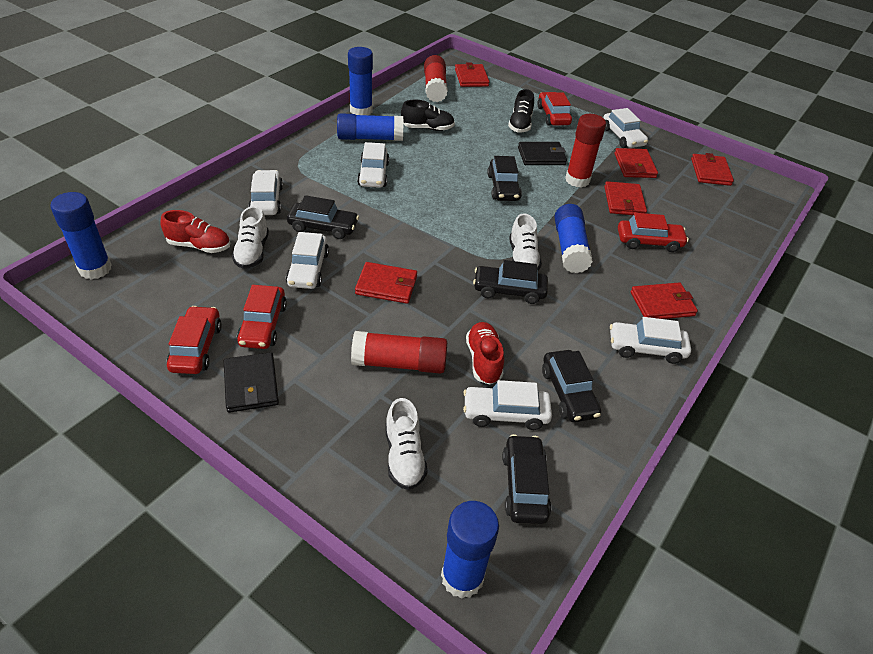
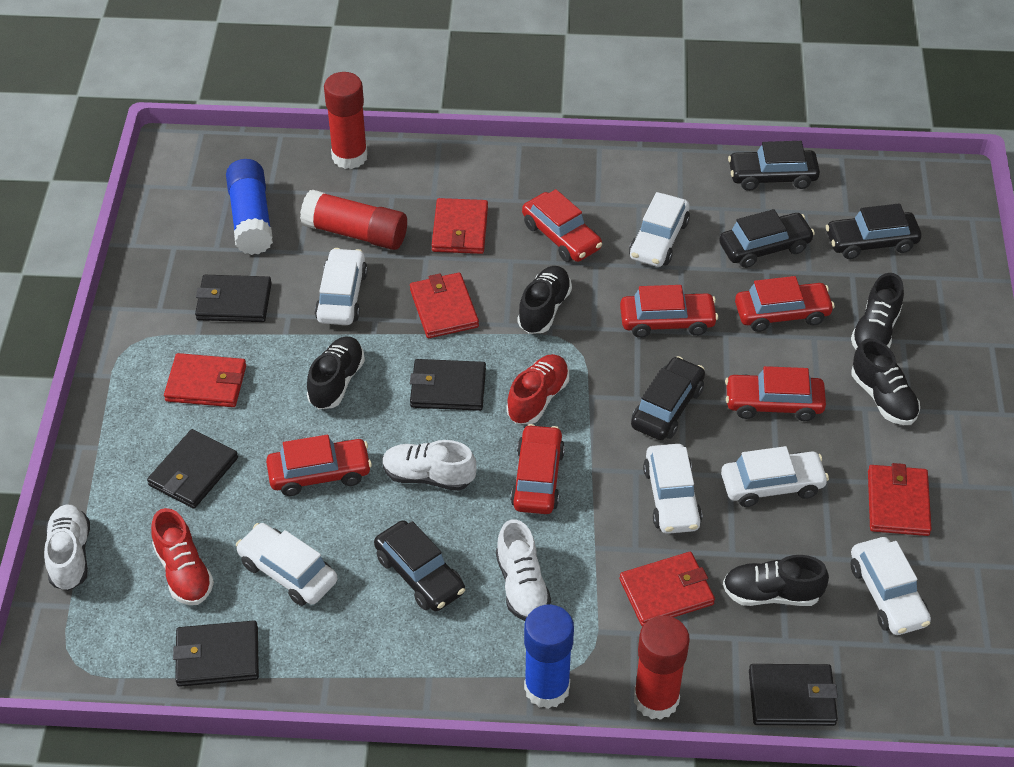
black shoe: [401,100,455,131] [508,89,534,133] = 2 -> [307,336,365,409] [517,266,572,334] [723,555,829,606] [851,273,904,350] [851,339,920,425] = 5
black wallet: [224,352,279,413] [518,142,567,165] = 2 -> [147,429,238,509] [173,621,259,687] [195,275,272,322] [410,359,486,411] [749,664,838,726] = 5
blue glue stick: [50,192,112,280] [337,113,403,141] [348,47,373,115] [441,501,499,599] [554,204,593,273] = 5 -> [226,159,273,255] [524,605,574,709] = 2
red car: [167,306,222,374] [237,285,287,349] [537,92,572,126] [618,213,689,252] = 4 -> [266,435,372,496] [511,424,565,514] [522,189,602,262] [620,285,718,338] [725,366,826,421] [735,276,835,332] = 6
red wallet: [355,262,417,304] [455,63,490,87] [604,181,647,215] [614,148,658,178] [630,282,698,319] [691,153,734,186] = 6 -> [164,353,246,407] [410,272,479,338] [432,198,488,254] [620,552,715,627] [868,463,932,536] = 5

